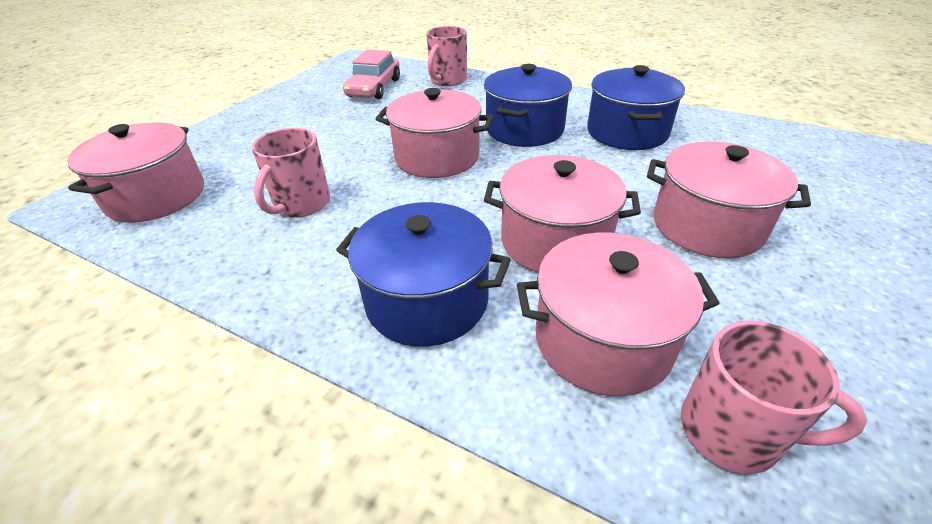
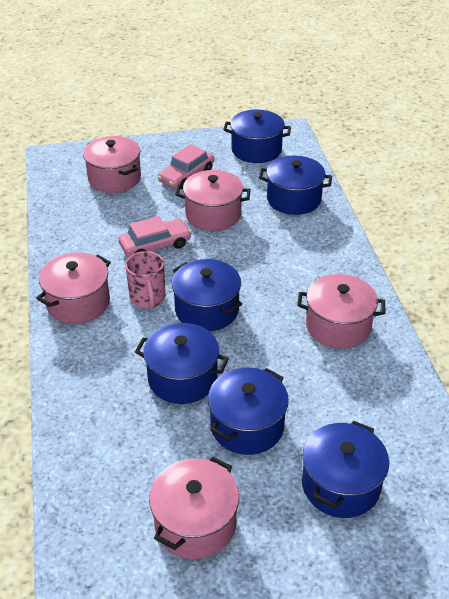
blue pot: [336,202,511,347] [484,64,572,147] [587,65,685,150] = 3 -> [135,323,229,404] [172,259,242,331] [208,367,289,455] [223,110,291,163] [259,156,332,215] [302,421,389,518] = 6
pink car: [343,50,400,99] = 1 -> [118,216,192,257] [158,144,214,190] = 2
pink mug: [252,128,330,217] [426,26,467,86] [681,321,867,474] = 3 -> [125,251,166,308] = 1

